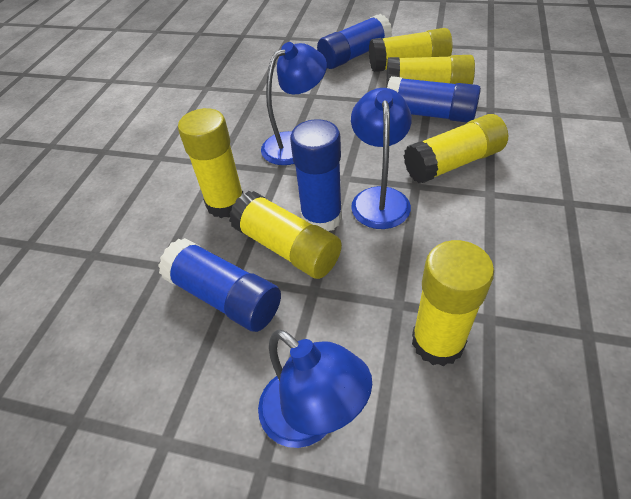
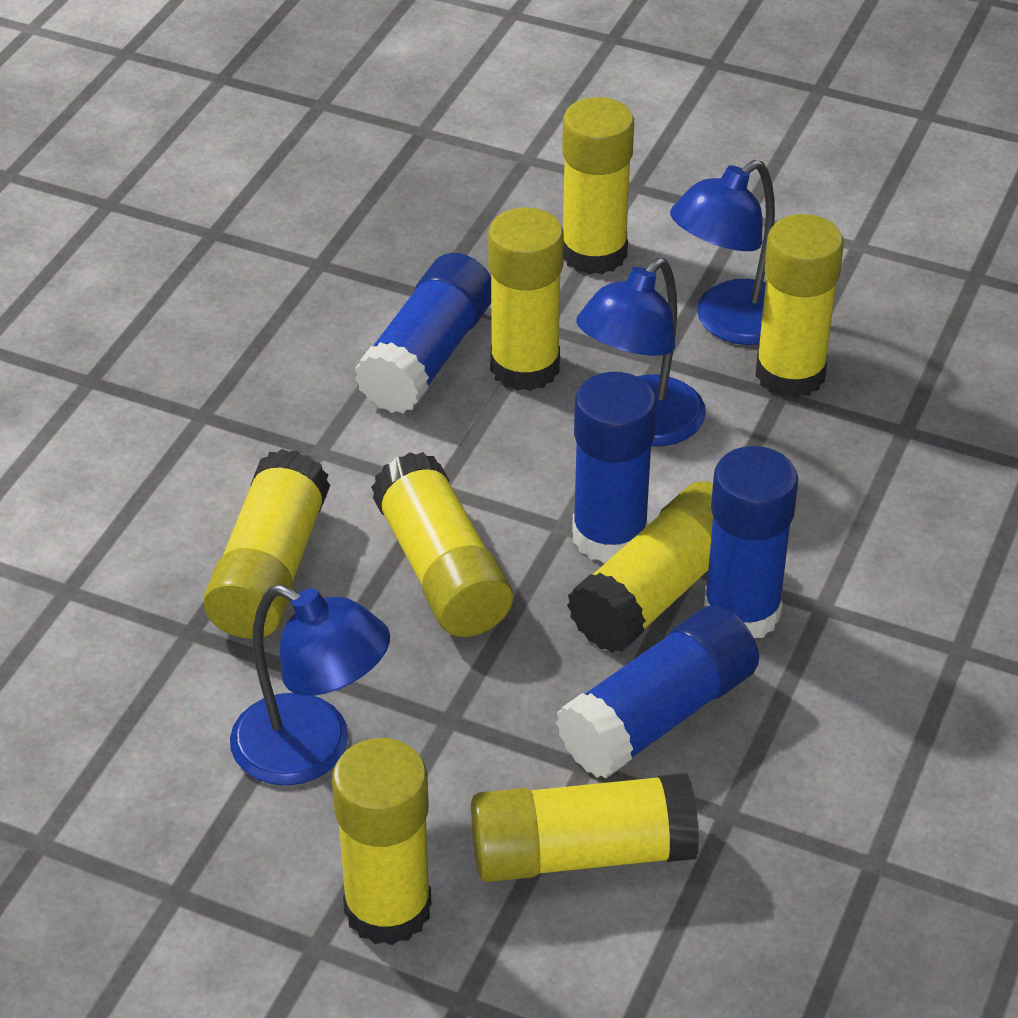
yellow glue stick: [178,108,243,218] [229,191,342,279] [369,28,453,72] [387,55,475,86] [404,114,508,183] [412,240,494,366] = 6 -> [203,449,330,639] [332,738,431,945] [371,452,513,637] [471,773,699,882] [488,207,564,391] [562,97,634,275] [567,481,713,653] [755,214,844,398] = 8

